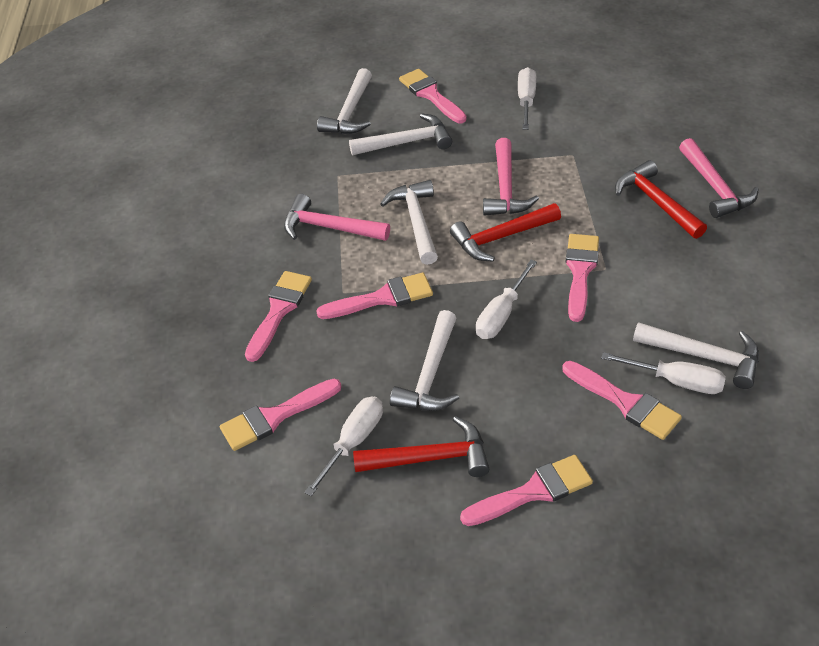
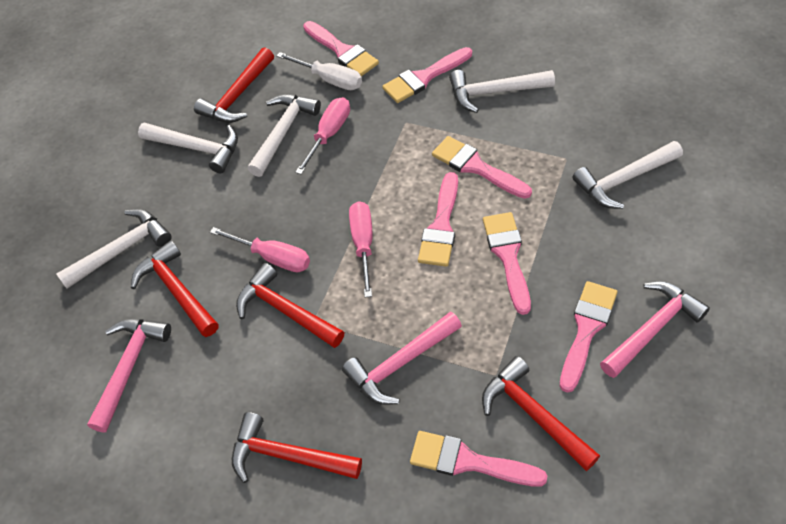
pink screwdriver: none = 0 -> [210,227,310,272] [295,97,350,174] [349,201,373,297] = 3
red hammer: [353,416,489,477] [450,203,561,261] [615,160,707,239] = 3 -> [131,240,219,337] [194,47,274,123] [232,412,362,483] [236,263,345,348] [482,356,600,471] = 5
white screwdriver: [304,397,383,496] [476,260,537,339] [518,67,537,130] [601,352,726,394] = 4 -> [277,52,362,90] = 1

